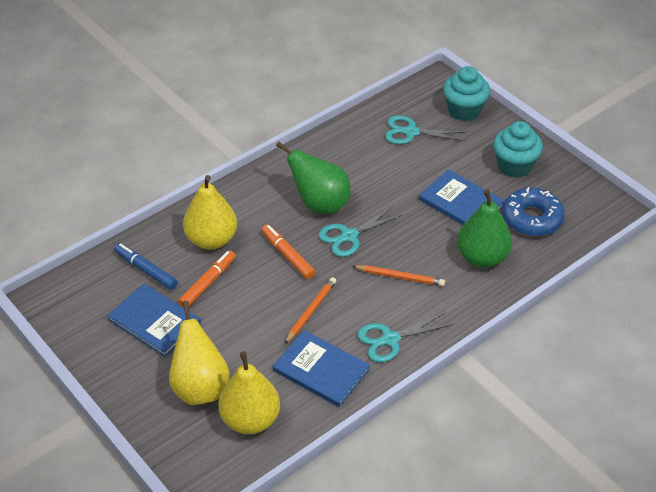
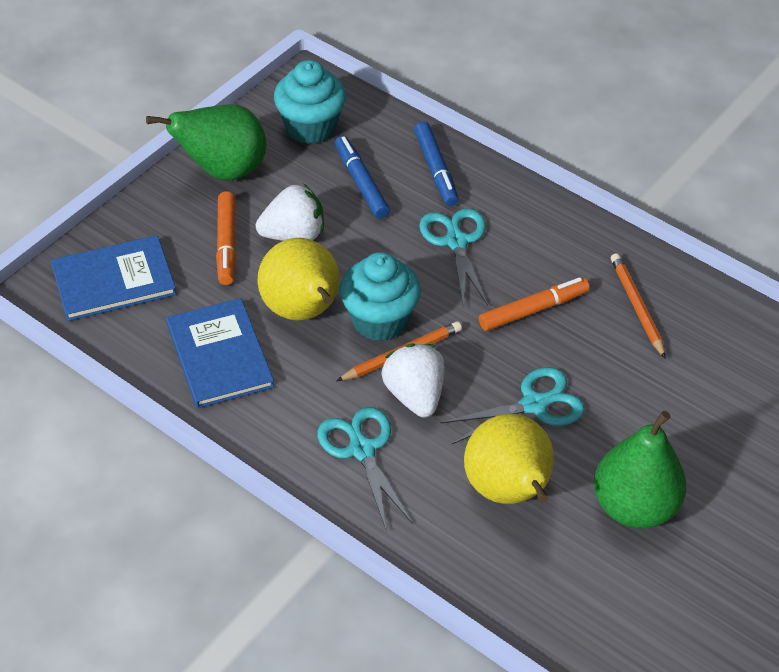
blue book: [107,284,201,357] [273,330,370,407] [419,169,505,225] = 3 -> [51,235,176,321] [166,298,274,408] = 2
blue donut: [502,187,565,237] = 1 -> none = 0
blue marker: [114,243,178,290] = 1 -> [335,136,390,219] [414,122,459,206] = 2
white strawberry: none = 0 -> [256,183,324,241] [382,343,445,418] = 2
yellow pear: [169,301,230,405] [183,175,237,250] [219,351,280,434] = 3 -> [257,238,339,321] [464,414,554,504] = 2

